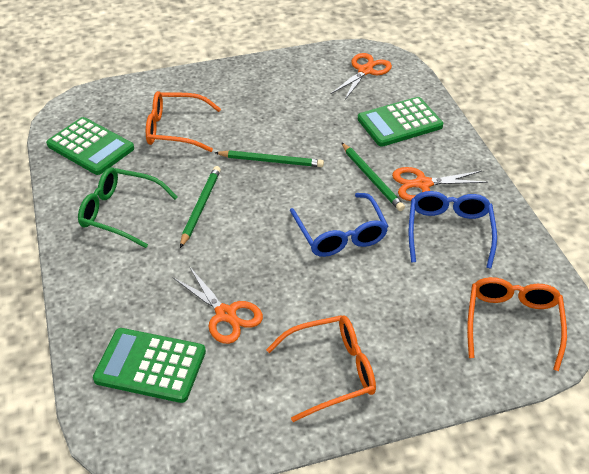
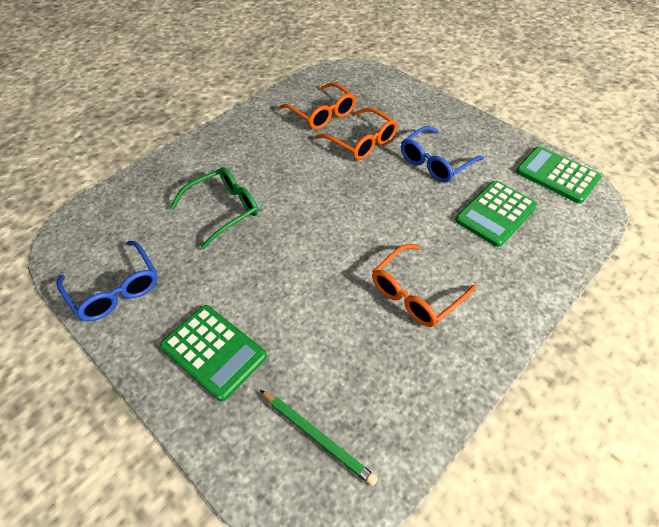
green pencil: [180,166,221,248] [214,150,324,167] [341,142,405,211] = 3 -> [260,390,378,486] = 1
orange scissors: [173,266,263,344] [331,53,392,100] [392,167,488,201] = 3 -> none = 0

